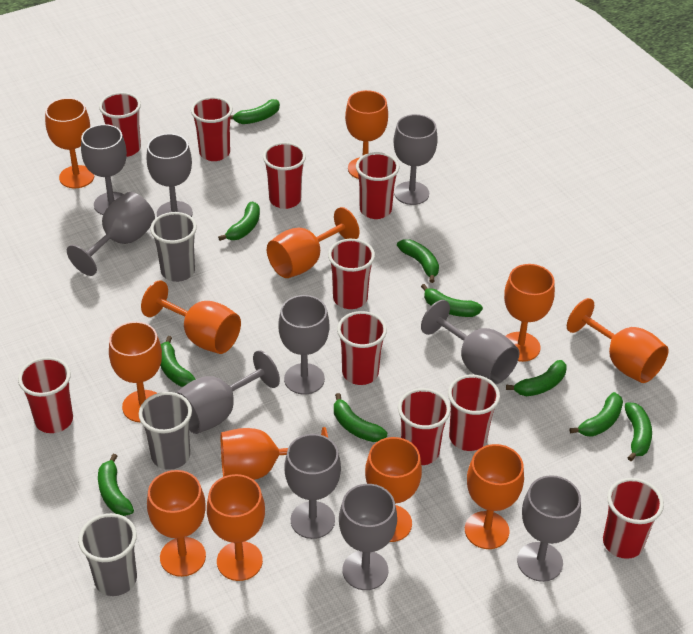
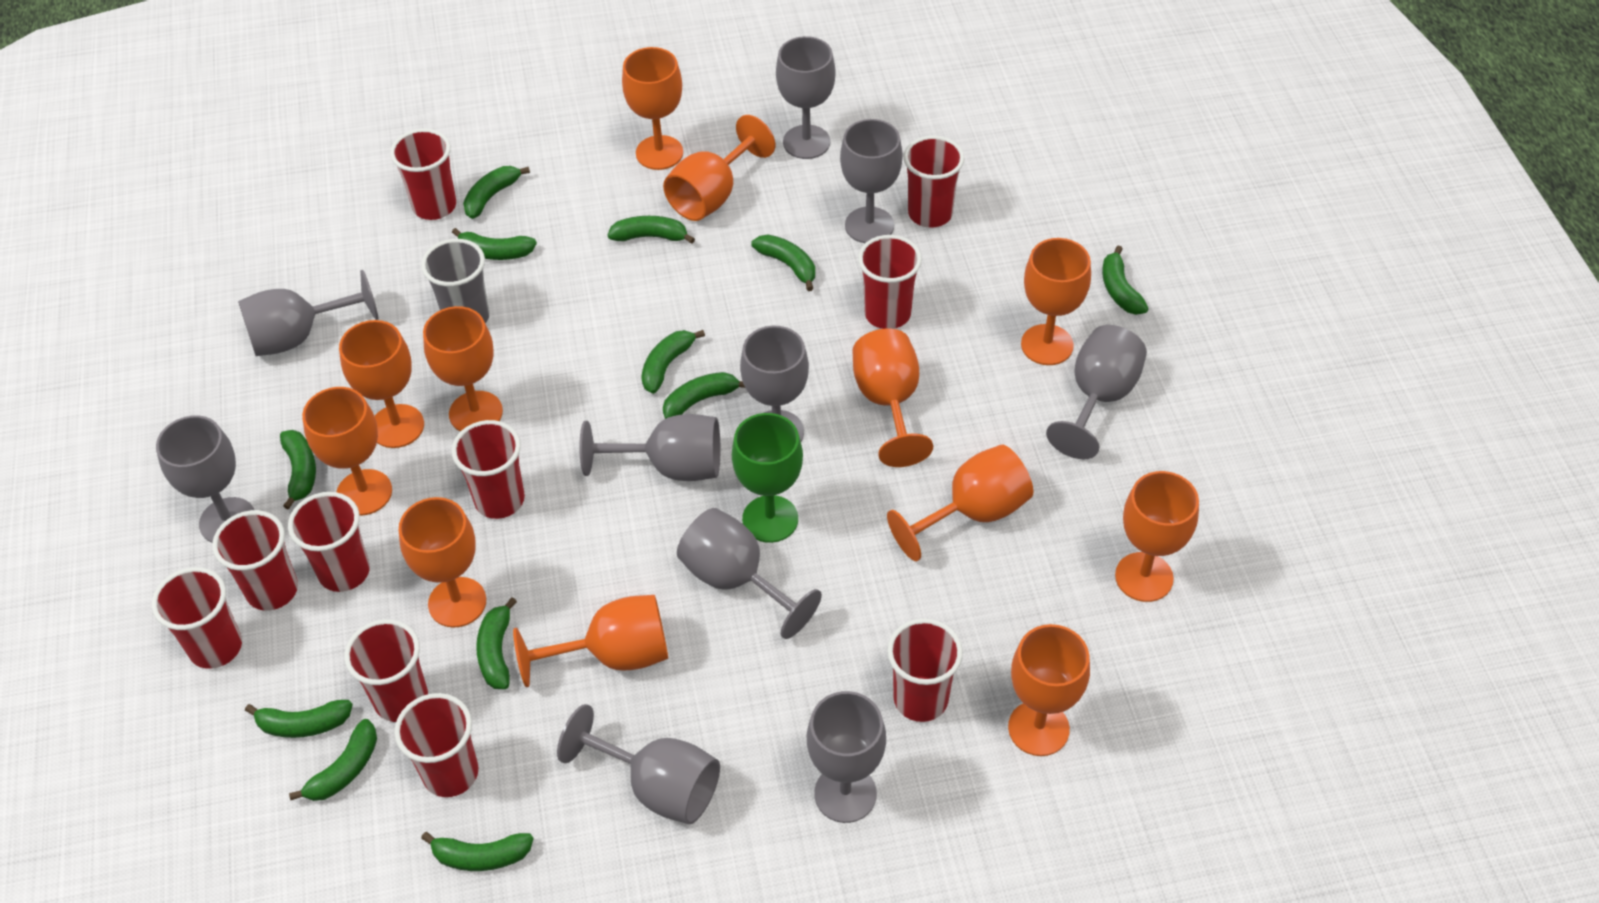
green banana: [98,454,134,516] [160,336,196,387] [218,202,260,241] [230,99,280,124] [334,393,387,442] [397,239,439,283] [421,284,483,317] [506,360,567,396] [570,392,623,437] [625,403,652,461] = 10 -> [245,700,353,738] [280,430,316,510] [289,719,377,801] [421,832,534,871] [452,228,537,260] [463,166,530,219] [476,598,517,689] [608,216,695,244] [641,330,705,394] [663,372,745,419] [751,235,815,291] [1102,246,1148,315] = 12
green goblet: none = 0 -> [732,413,803,543] = 1
grey cup: [78,513,137,596] [139,392,192,470] [150,212,197,282] = 3 -> [421,239,490,323] = 1

